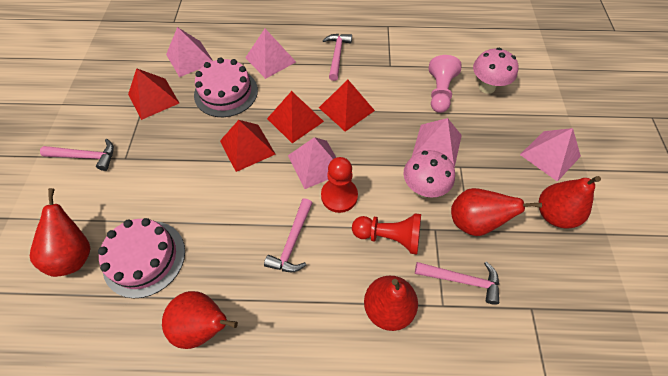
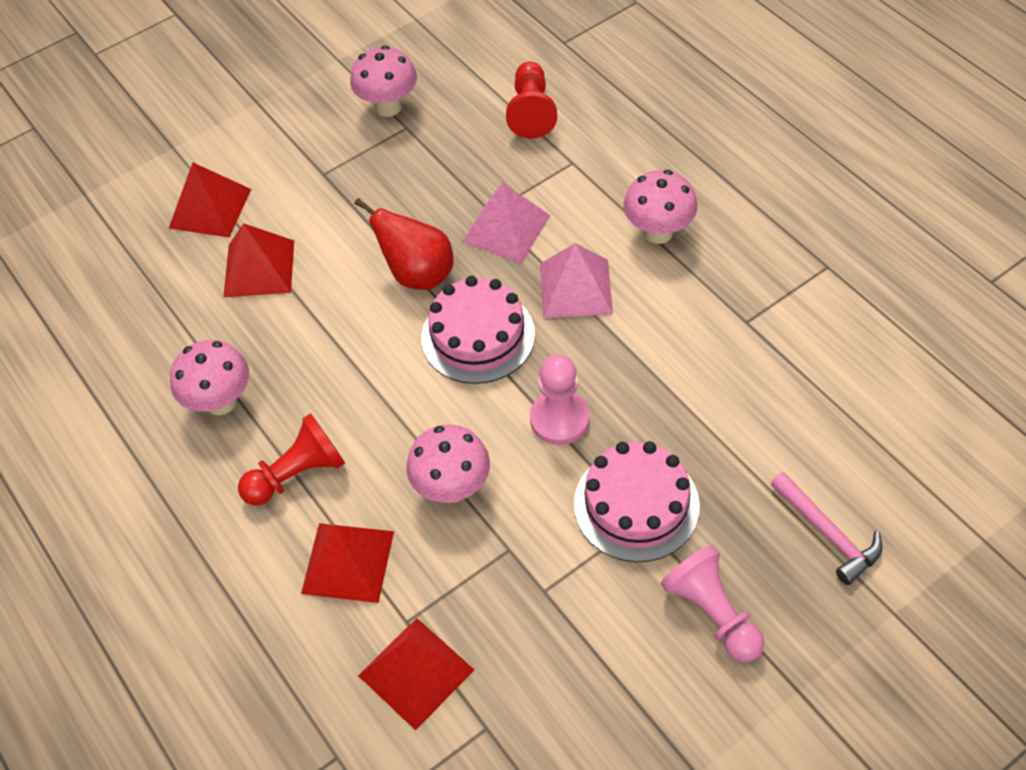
pink hammer: [40,139,114,171] [264,198,312,272] [323,34,352,81] [415,261,499,305] = 4 -> [771,472,883,585] = 1
pink mushroom: [404,150,455,198] [473,48,519,94] = 2 -> [170,340,249,415] [350,45,417,117] [407,424,490,503] [623,170,697,244] = 4
pink pawn: [429,55,462,113] = 1 -> [530,355,589,445] [660,545,764,662] = 2
pink pyramid: [166,27,213,77] [245,29,296,79] [288,137,336,189] [412,118,462,168] [520,128,581,182] = 5 -> [462,182,550,263] [540,243,613,318] = 2
red pear: [30,188,91,277] [162,291,238,349] [364,276,418,331] [451,188,542,236] [539,176,601,229] = 5 -> [355,198,454,290] = 1

